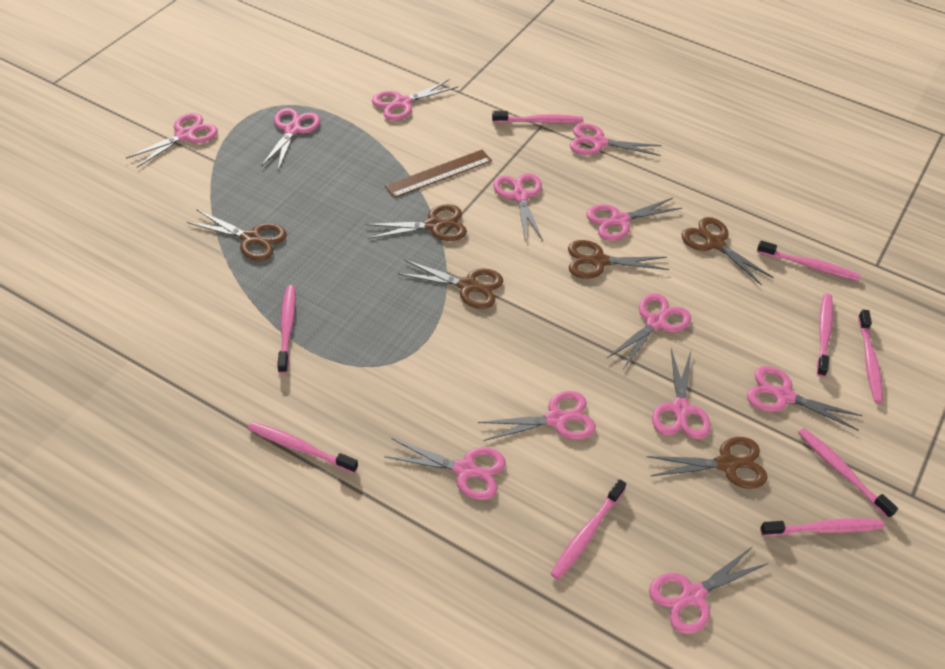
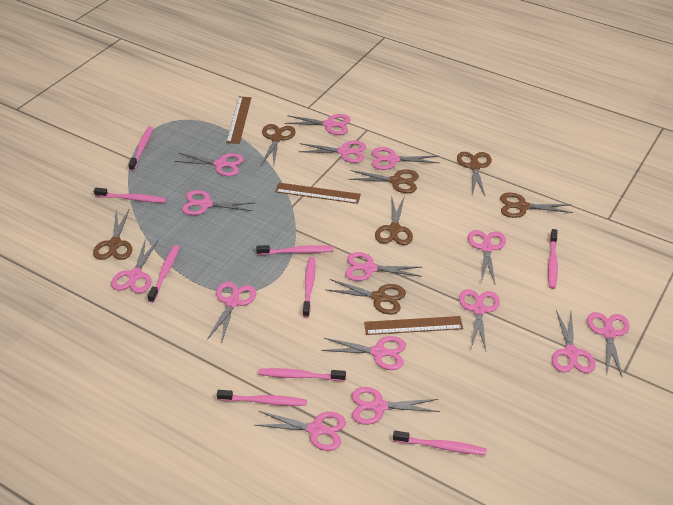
brown ruler: [385,150,492,198] = 1 -> [226,97,251,144] [275,183,361,204] [364,316,463,335] = 3
brown scissors: [187,210,287,261] [365,204,467,241] [398,259,503,309] [568,240,669,279] [647,437,768,489] [681,217,774,286] = 6 -> [93,210,132,260] [261,124,296,165] [327,279,406,315] [348,169,419,193] [375,196,413,245] [457,152,492,196] [500,193,573,218] = 7
pink scissors: [126,113,218,168] [261,108,320,170] [372,79,458,121] [384,438,506,500] [478,391,596,441] [493,173,543,241] [570,123,662,156] [586,198,682,241] [607,293,691,369] [649,546,769,634] [652,349,711,439] [747,366,863,431] = 12 -> [111,238,159,293] [174,153,244,176] [182,190,254,215] [207,282,256,344] [255,411,346,451] [285,114,351,135] [298,141,366,163] [321,336,406,370] [345,252,422,281] [352,387,440,425] [372,147,439,170] [459,289,500,351] [468,230,506,283] [552,310,596,373] [587,312,629,378] = 15

